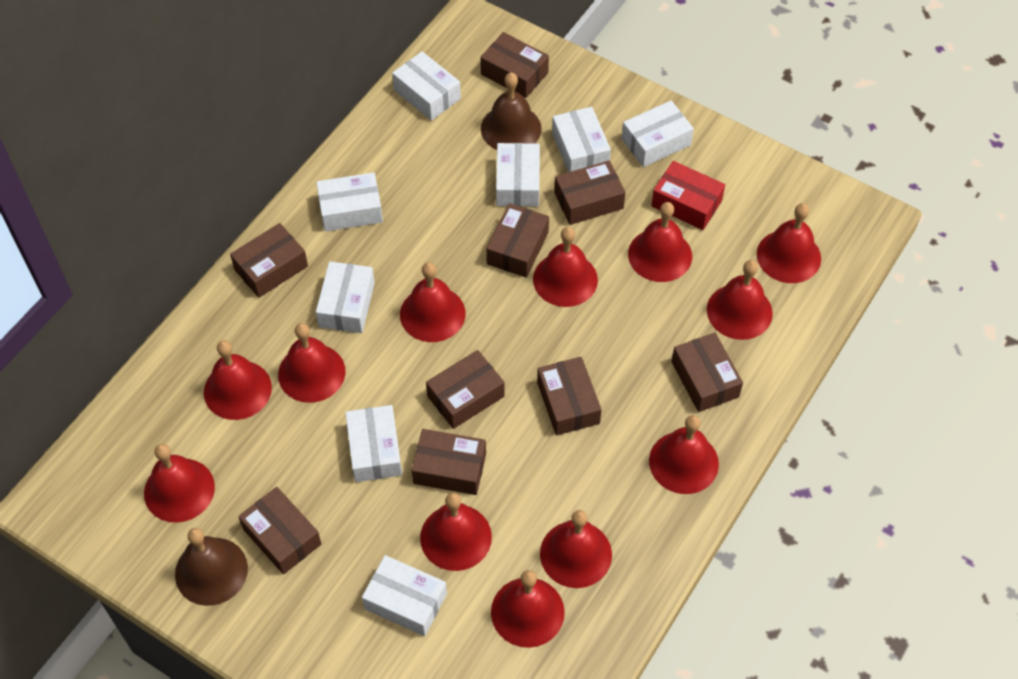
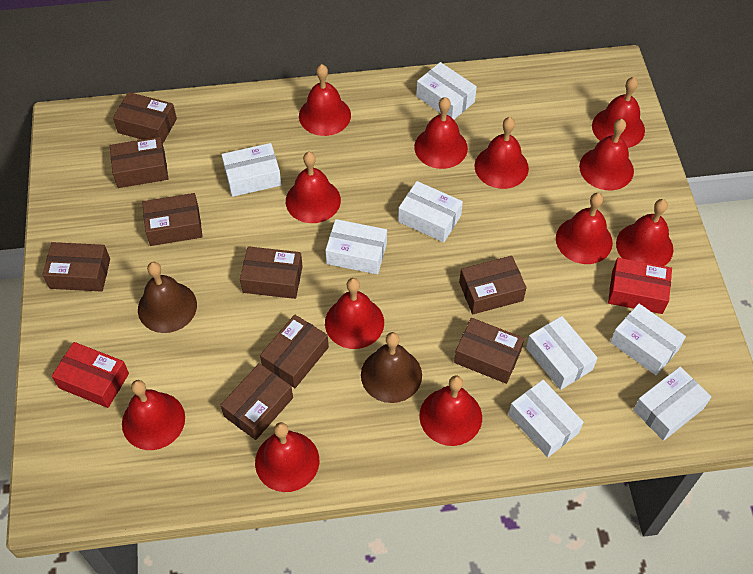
red box: [651,161,725,230] = 1 -> [52,342,129,408] [608,258,672,314] = 2

